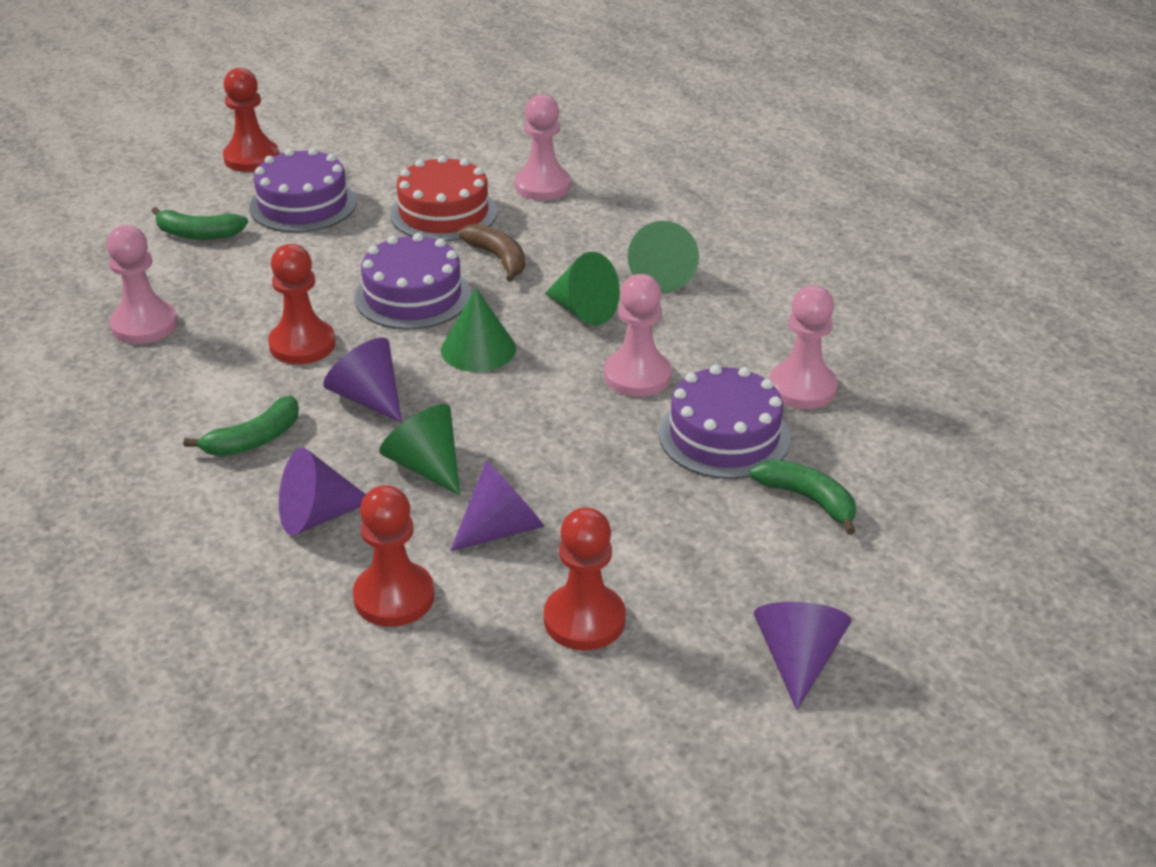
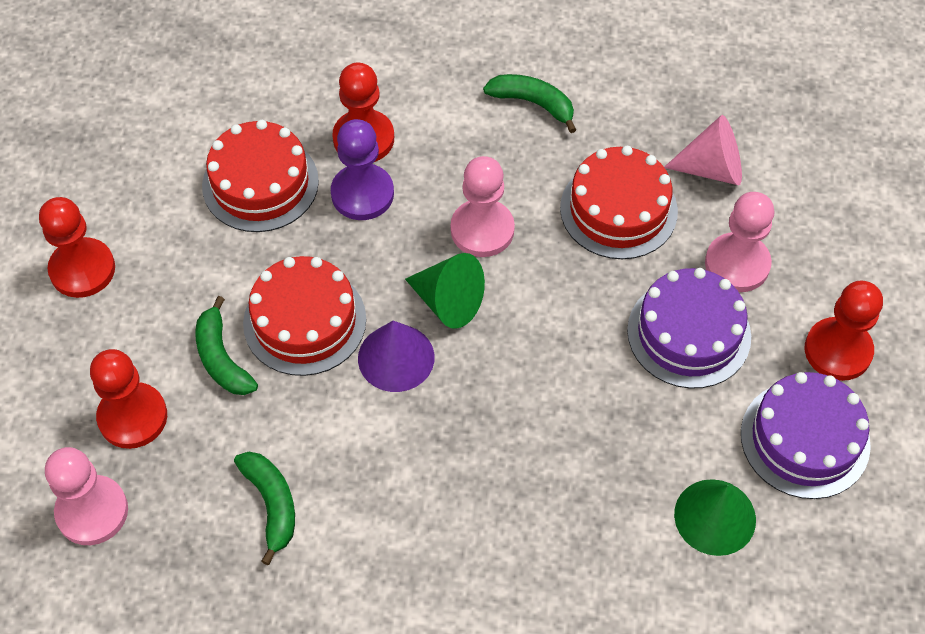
brown banana: [459,224,525,282] = 1 -> none = 0
green cone: [379,404,460,495] [441,288,516,372] [545,252,620,325] [628,221,699,292] = 4 -> [405,253,485,329] [674,479,756,556] = 2
pink cone: none = 0 -> [664,115,742,185] = 1
pink pawn: [106,225,178,344] [515,94,571,201] [604,274,672,397] [769,285,838,409] = 4 -> [45,447,128,545] [451,156,515,257] [705,192,774,292] = 3
purple cake: [249,148,357,233] [354,233,471,329] [659,365,790,479] = 3 -> [627,268,751,389] [741,372,871,499] = 2
purple cone: [279,448,366,535] [323,337,402,423] [450,461,545,551] [754,602,852,710] = 4 -> [358,321,435,392] = 1
purple pawn: none = 0 -> [331,119,394,220] = 1
red cake: [390,155,497,241] = 1 -> [202,120,319,232] [243,256,366,376] [560,146,678,259] = 3

